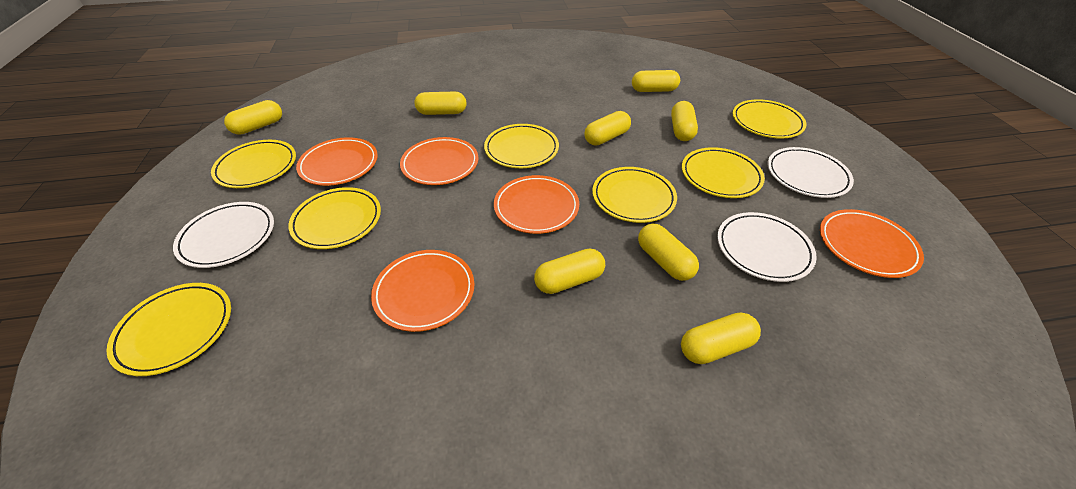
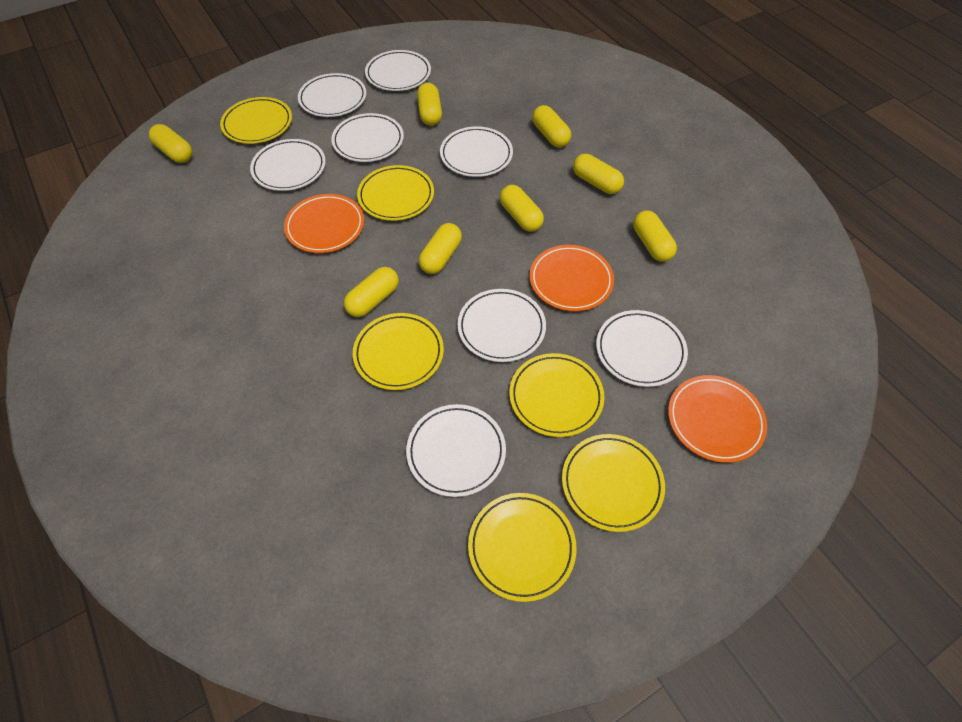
orange plate: [296,137,378,186] [371,250,474,332] [400,137,479,185] [494,175,579,234] [820,209,924,278] = 5 -> [284,194,364,253] [530,245,614,311] [668,375,767,463] = 3
white plate: [173,202,274,268] [717,212,817,282] [767,147,854,198] = 3 -> [250,139,326,191] [298,73,366,117] [331,113,404,162] [365,50,431,91] [406,404,506,497] [440,126,513,177] [458,289,546,362] [596,310,688,387] = 8
yellow plate: [106,283,231,376] [211,140,296,188] [288,187,381,249] [484,124,559,168] [592,167,677,223] [682,147,765,198] [732,99,806,139] = 7 -> [220,97,292,144] [353,313,444,390] [357,165,434,221] [468,493,577,602] [509,353,604,437] [562,434,665,532] = 6

